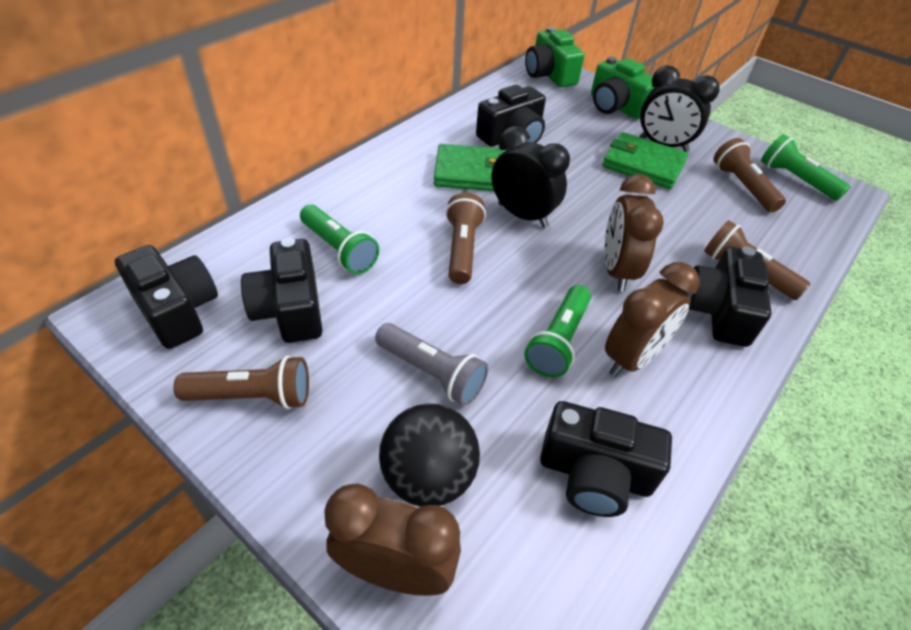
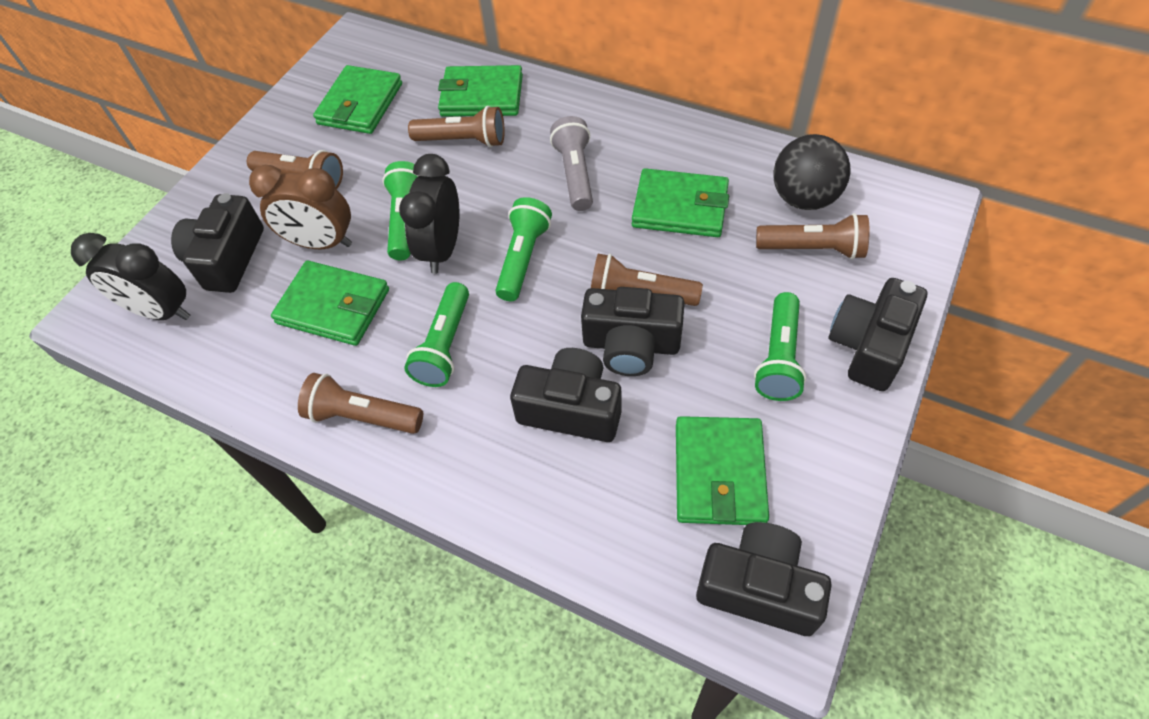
brown clock: [324,484,461,596] [604,174,664,292] [605,262,699,377] = 3 -> [249,165,352,249] = 1
brown flashlight: [173,355,309,409] [446,193,486,284] [704,220,811,300] [713,138,786,212] = 4 -> [247,150,343,189] [298,373,423,434] [408,106,505,147] [591,254,703,306] [756,213,870,260] = 5
green camera: [525,27,584,87] [591,57,654,119] = 2 -> none = 0
green flashlight: [300,205,379,274] [524,285,591,377] [761,134,850,201] = 3 -> [382,161,418,260] [404,282,469,387] [495,197,552,301] [754,292,807,401] = 4
green wallet: [434,144,508,191] [602,132,688,189] = 2 -> [271,261,389,346] [313,65,402,134] [438,65,523,117] [632,168,729,237] [676,416,769,525] = 5

